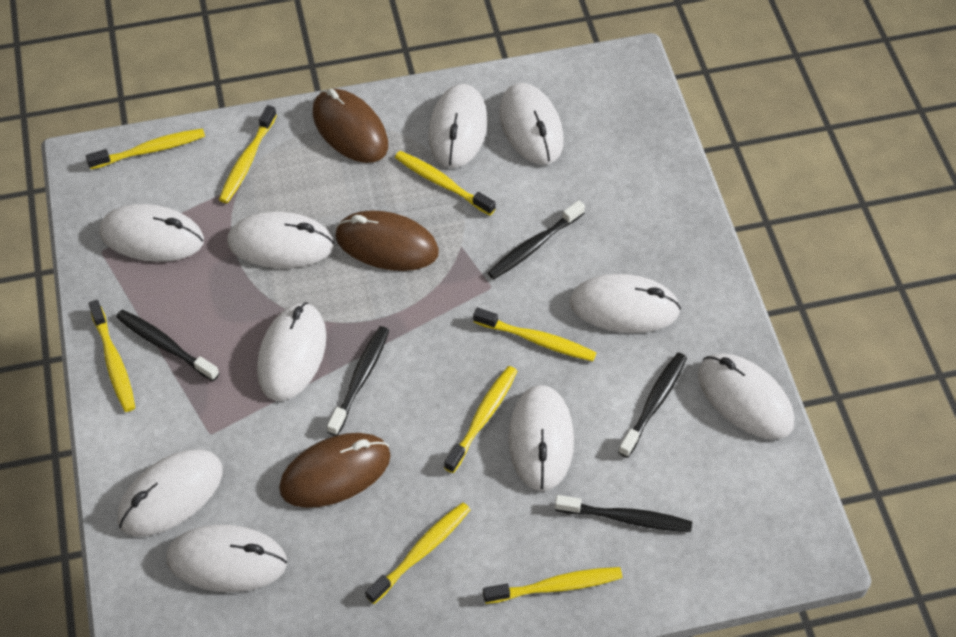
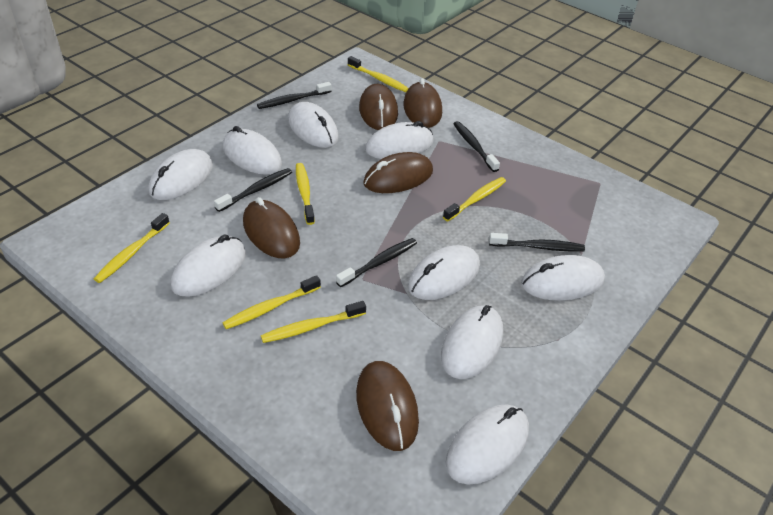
brown mouse: [279,433,391,508] [313,89,388,163] [335,210,439,271] = 3 -> [243,197,300,259] [356,361,419,451] [359,84,398,130] [363,152,433,193] [403,78,442,128] = 5
white mouse: [100,204,204,262] [118,449,223,537] [166,525,287,592] [227,212,334,268] [257,302,326,401] [429,84,488,168] [499,83,564,165] [509,385,574,491] [570,274,681,333] [698,354,794,439] = 10 -> [149,149,213,200] [171,234,246,297] [223,126,282,175] [288,102,339,148] [365,121,434,159] [408,245,480,300] [441,305,503,379] [446,405,529,485] [521,255,605,301] = 9
yellow toothbrush: [86,128,205,169] [89,300,135,412] [219,105,277,203] [365,502,471,604] [395,151,496,215] [444,366,517,473] [473,308,596,361] [483,567,622,604] = 8 -> [94,213,170,283] [222,275,321,329] [261,301,366,343] [296,163,315,225] [348,56,409,92] [443,177,506,221] = 6

